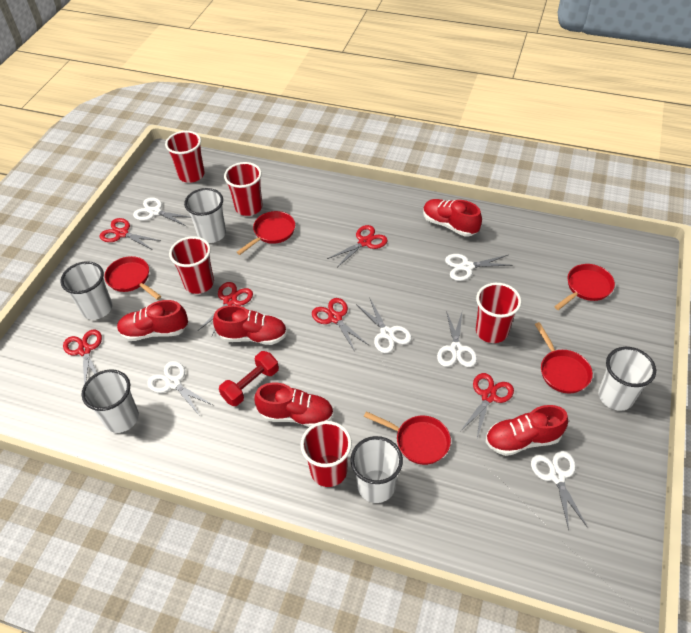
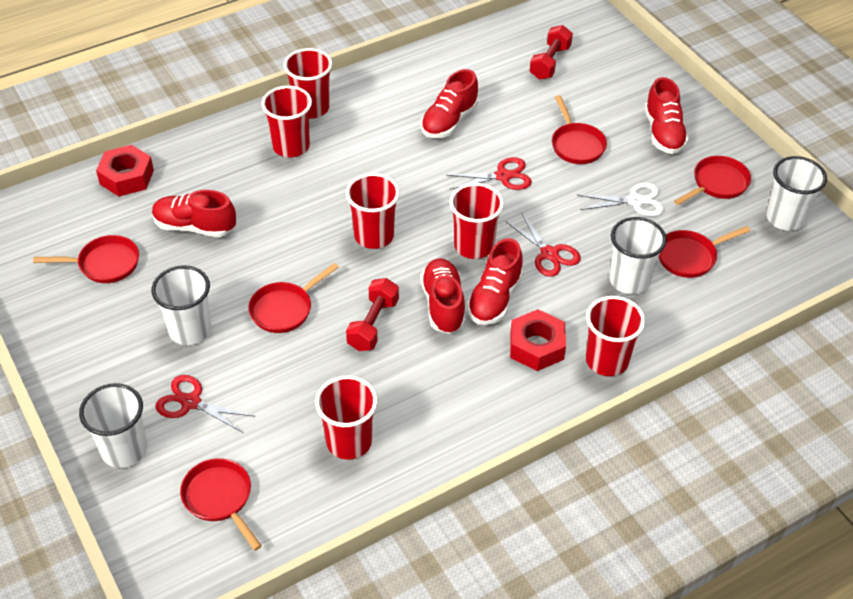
red cup: [165,131,205,183] [169,236,214,294] [224,162,263,216] [300,421,352,487] [476,283,522,343] = 5 -> [261,86,312,157] [283,48,332,119] [315,376,378,460] [346,173,400,249] [450,183,504,259] [586,296,645,376] = 6
red dumbbell: [219,351,279,406] = 1 -> [346,278,399,351] [530,25,573,80] = 2
red nut: none = 0 -> [96,145,154,197] [510,309,566,371] = 2
red pan: [104,256,161,300] [237,211,295,255] [364,411,451,465] [535,322,593,394] [554,264,615,310] = 5 -> [33,235,139,283] [180,458,262,551] [248,263,339,333] [552,95,607,164] [659,226,750,278] [674,156,751,205] = 6
red scissors: [63,330,102,384] [99,218,161,249] [199,282,253,336] [312,298,368,352] [327,225,388,267] [460,373,514,438] = 6 -> [155,375,255,433] [446,157,532,190] [505,212,581,277] = 3
white cup: [61,261,112,320] [82,369,139,433] [184,188,226,243] [350,436,403,503] [598,347,656,411] = 5 -> [79,383,147,468] [152,265,211,345] [609,217,667,294] [766,156,827,231] = 4
white scissors: [133,197,191,226] [147,361,213,416] [356,297,412,353] [437,311,477,367] [445,254,513,281] [531,451,588,530] = 6 -> [578,183,664,217] = 1

